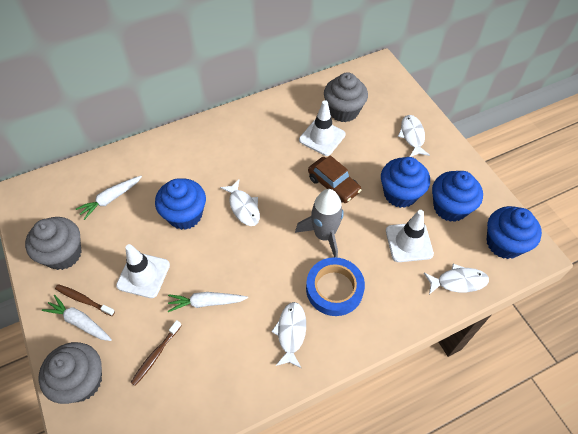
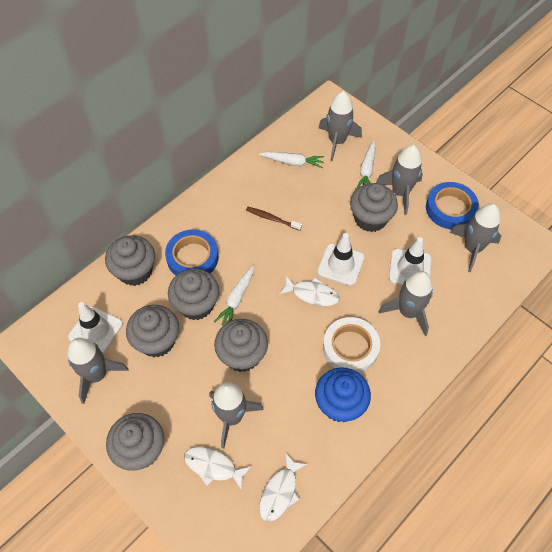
blue cupcake: [155,178,206,230] [381,157,430,208] [432,171,483,222] [487,206,542,259] = 4 -> [315,367,371,422] = 1
blue tape: [306,257,365,316] = 1 -> [165,229,219,276] [426,182,479,229] = 2
brown car: [308,155,362,203] = 1 -> none = 0
brown toothbrush: [55,284,115,316] [130,320,182,386] = 2 -> [246,207,302,231] = 1
grey cupcake: [25,217,82,270] [39,342,102,404] [324,72,368,122] = 3 -> [105,235,155,286] [106,413,164,471] [126,305,179,357] [168,269,219,320] [214,319,268,372] [350,183,398,232] = 6
grey rocket: [295,189,344,258] = 1 -> [67,338,129,404] [209,382,264,448] [318,91,362,161] [376,145,423,215] [379,271,433,336] [450,203,501,272] = 6
white fish: [220,180,260,226] [271,302,306,368] [398,115,430,157] [424,264,489,294] = 4 -> [184,447,252,491] [259,452,307,522] [279,275,339,306] = 3
white tape: none = 0 -> [323,317,380,373] = 1

